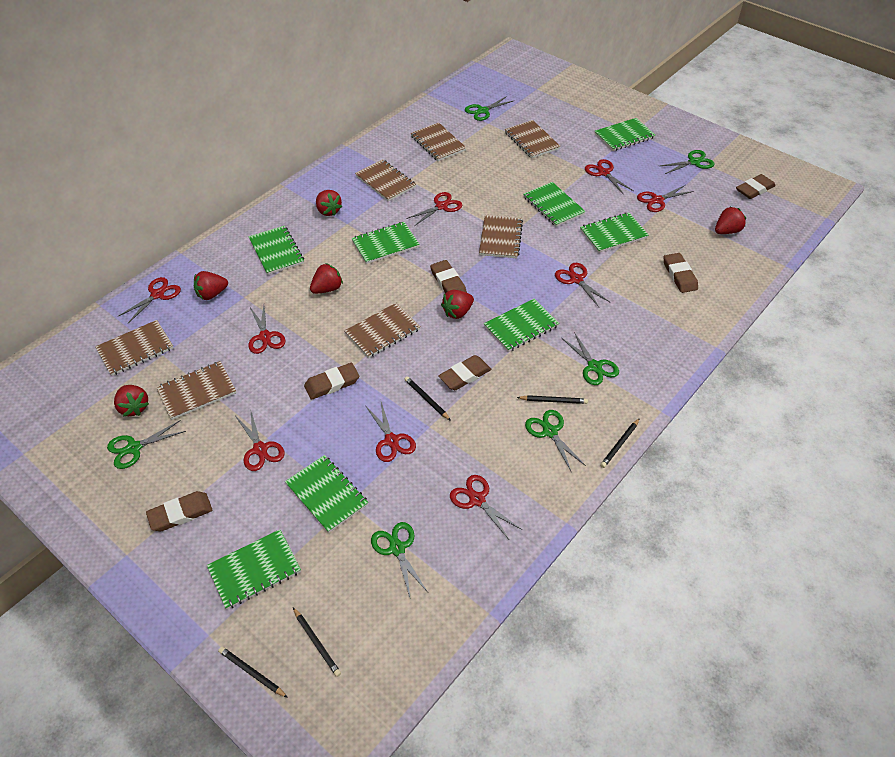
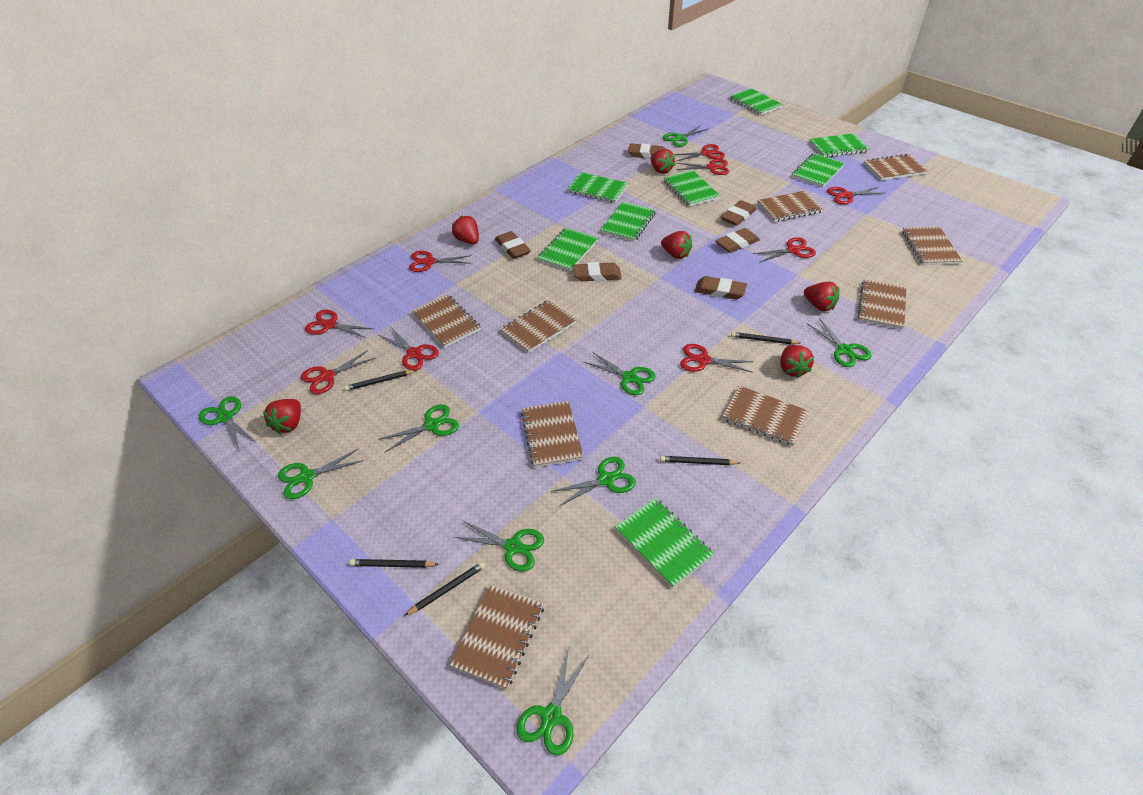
brown notebook: [95,320,173,376] [156,361,236,420] [344,303,421,358] [355,159,416,202] [411,122,466,161] [479,215,523,258] [505,120,560,158] = 7 -> [412,294,481,348] [449,583,544,689] [500,300,577,353] [521,401,584,468] [723,386,809,446] [758,191,824,222] [858,279,907,330] [864,154,928,181] [903,227,962,265] = 9
green scissors: [107,420,186,469] [371,522,428,597] [465,96,513,121] [525,410,586,471] [562,332,619,385] [660,150,715,174] = 6 -> [199,396,257,450] [278,448,364,499] [378,404,459,452] [454,520,544,572] [516,647,589,755] [551,457,636,507] [584,352,656,395] [663,125,708,147] [808,318,872,367] = 9

